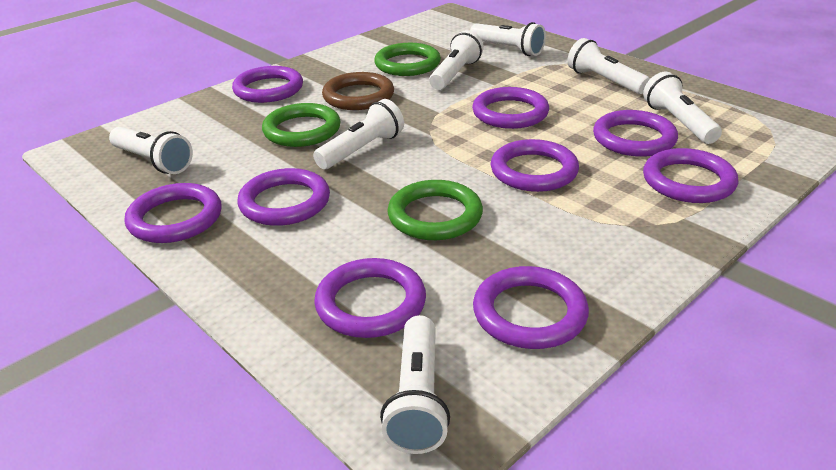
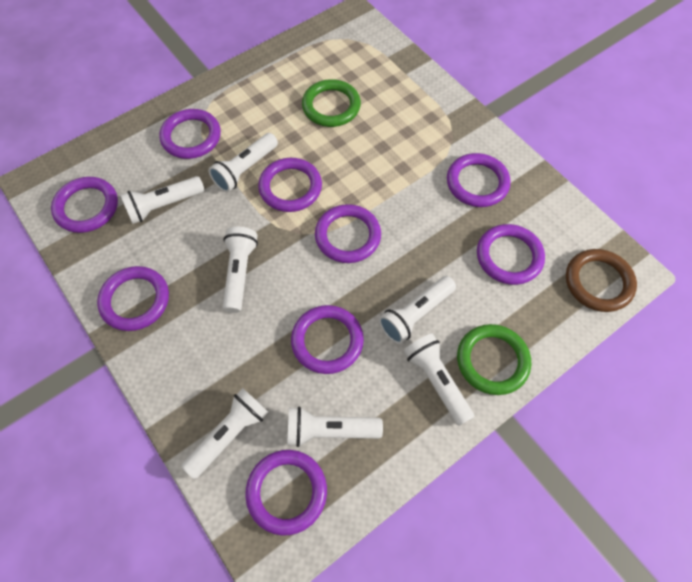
green ring: [262,103,341,147] [374,43,441,76] [387,180,483,240] = 3 -> [302,79,361,127] [457,324,531,395] = 2

